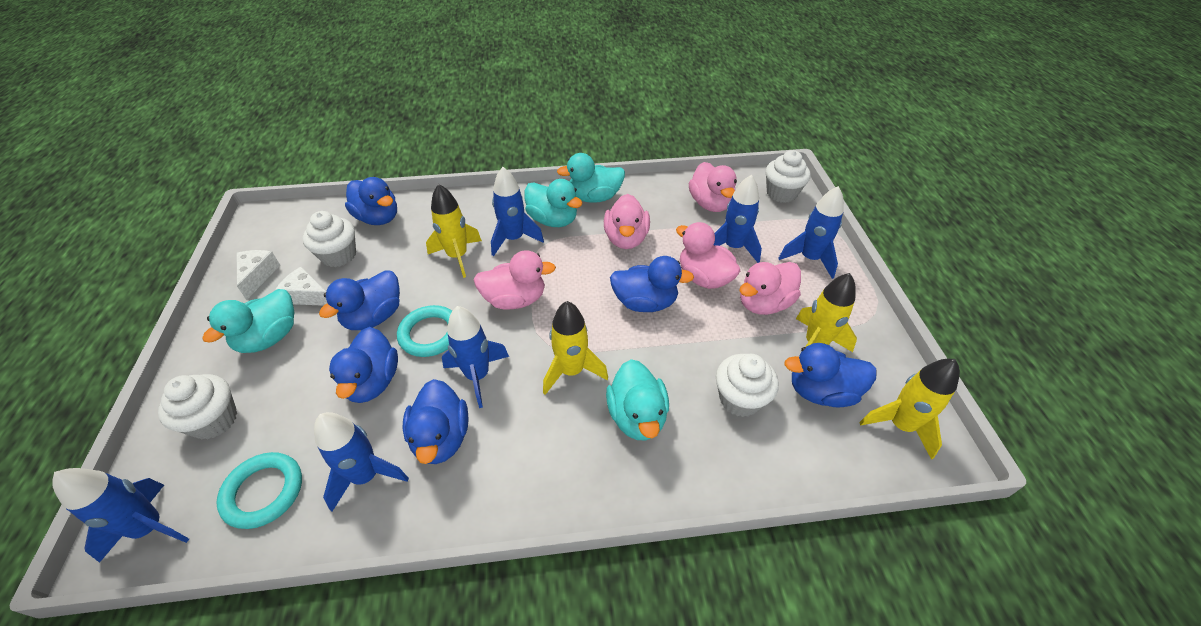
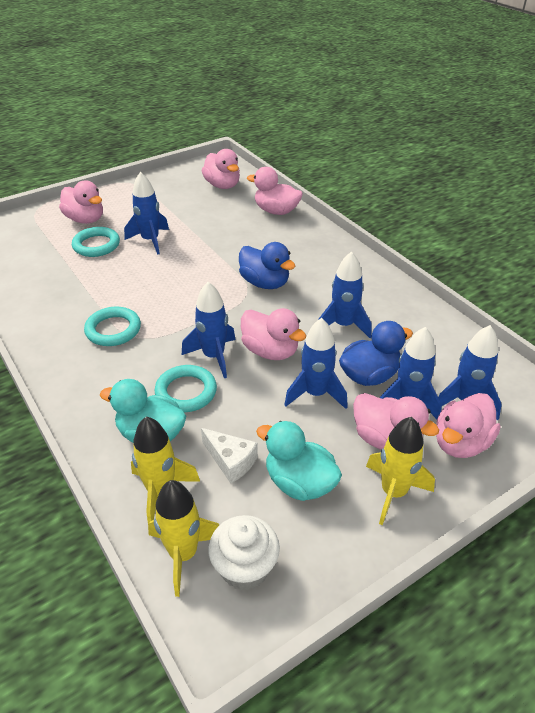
blue duck: [319,270,400,330] [329,327,398,403] [345,177,397,225] [403,379,469,464] [610,256,694,312] [784,343,877,407] = 6 -> [239,242,295,289] [339,321,413,386] = 2
pink duck: [474,250,556,310] [604,194,650,249] [676,222,740,289] [689,162,737,212] [739,262,801,315] = 5 -> [59,180,103,224] [202,149,240,189] [241,308,306,360] [247,167,303,215] [353,393,439,450] [436,393,500,458] = 6
turquoise duck: [202,289,294,353] [524,179,583,227] [557,153,625,203] [606,359,669,441] = 4 -> [100,379,186,442] [256,421,342,501] = 2
turquoise ring: [216,452,302,529] [397,305,452,357] = 2 -> [72,227,120,257] [84,306,141,346] [155,365,217,412] = 3
white cheese: [236,250,280,300] [275,267,327,306] = 2 -> [201,428,258,483] = 1
white cupcake: [158,374,237,439] [303,211,356,267] [716,354,779,417] [765,150,811,203] = 4 -> [208,515,280,590] = 1
yellow rocket: [426,184,482,278] [543,301,608,395] [796,273,857,352] [859,359,960,460] = 4 -> [131,417,200,523] [148,480,219,597] [366,417,435,525] = 3

